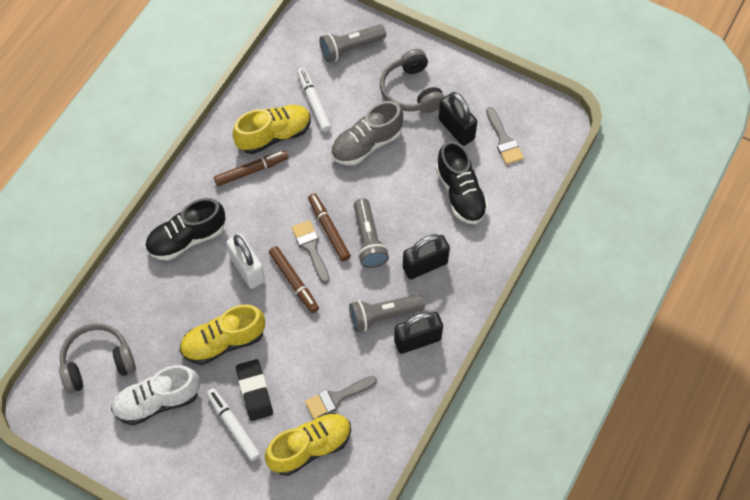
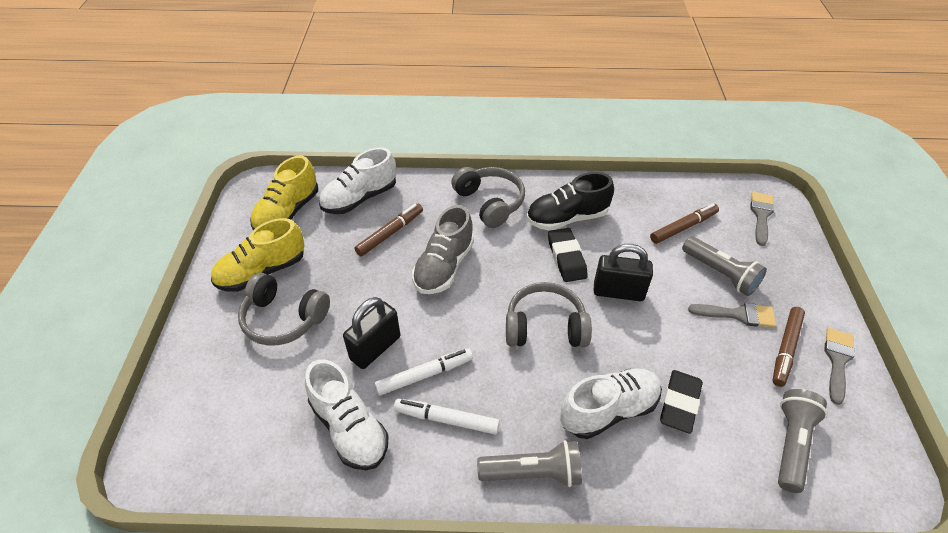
black eraser: [236,359,273,421] = 1 -> [548,228,588,282] [660,370,703,434] = 2
black padlock: [394,312,443,354] [403,234,450,279] [439,92,477,146] = 3 -> [343,297,400,369] [594,244,653,301] = 2
black shoe: [145,198,225,261] [436,141,488,224] = 2 -> [527,172,614,231] = 1
grey headphones: [59,323,136,394] [380,49,444,113] = 2 -> [238,272,330,346] [451,167,525,228] [506,282,592,347] = 3
white padlock: [226,234,265,289] = 1 -> none = 0
white shoe: [111,365,200,425] = 1 -> [305,359,389,470] [319,147,396,214] [560,368,662,439] = 3
yellow shoe: [179,304,265,365] [232,105,311,154] [265,413,351,476] = 3 -> [211,218,305,292] [250,155,318,230] = 2

